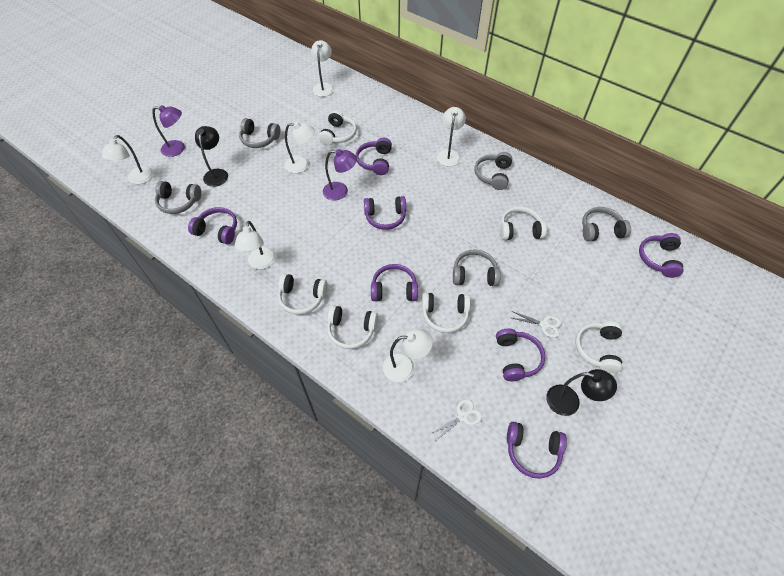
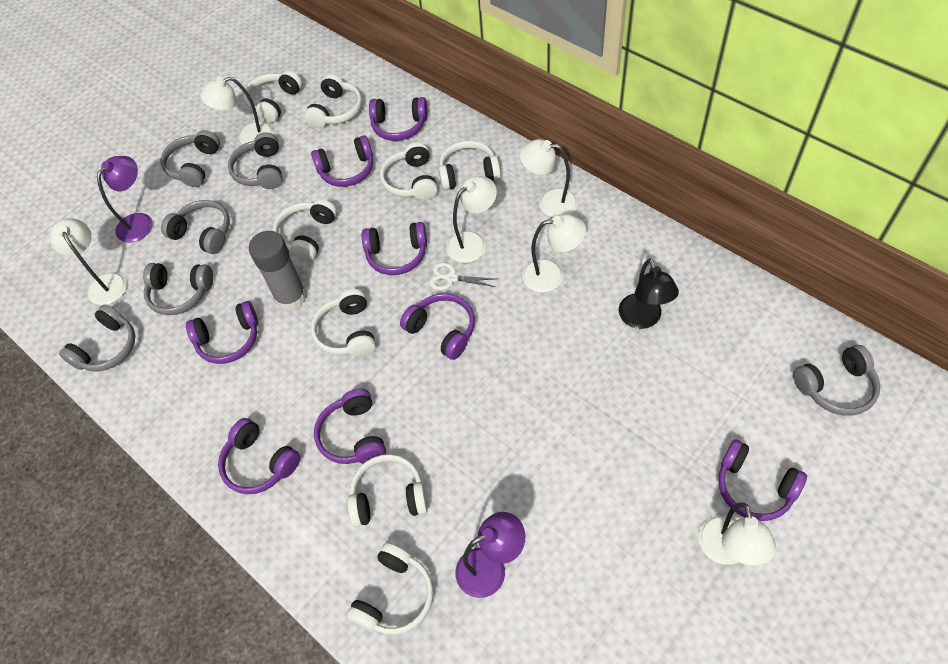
black lamp: [195,126,228,187] [546,369,617,416] = 2 -> [619,258,679,329] = 1
grey glue stick: none = 0 -> [249,231,307,311] = 1
grey headphones: [155,181,201,214] [239,118,280,148] [453,249,501,286] [475,152,512,190] [582,207,631,241] = 5 -> [59,305,135,371] [143,263,213,315] [161,130,220,187] [161,200,230,254] [228,132,282,189] [793,345,880,416] = 6
purple headphones: [188,207,237,244] [356,138,392,175] [364,196,406,230] [371,264,418,301] [496,328,545,381] [507,422,567,479] [639,233,684,278] = 7 -> [186,301,258,364] [218,418,300,494] [311,135,373,187] [314,389,386,464] [362,222,427,275] [369,97,428,141] [400,293,475,360] [718,439,807,521] = 8
white headphones: [278,274,328,315] [319,110,357,145] [327,305,378,349] [422,293,470,333] [500,207,547,240] [575,321,622,373] = 6 -> [244,71,302,123] [273,199,337,261] [304,74,362,128] [311,289,376,357] [346,543,434,635] [347,454,428,527] [380,142,438,200] [438,141,501,190] = 8
white scissors: [430,399,482,440] [512,311,561,338] = 2 -> [429,263,496,290] = 1

